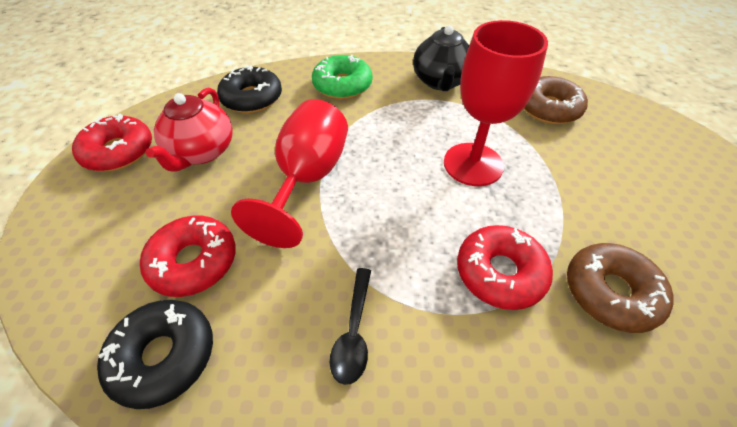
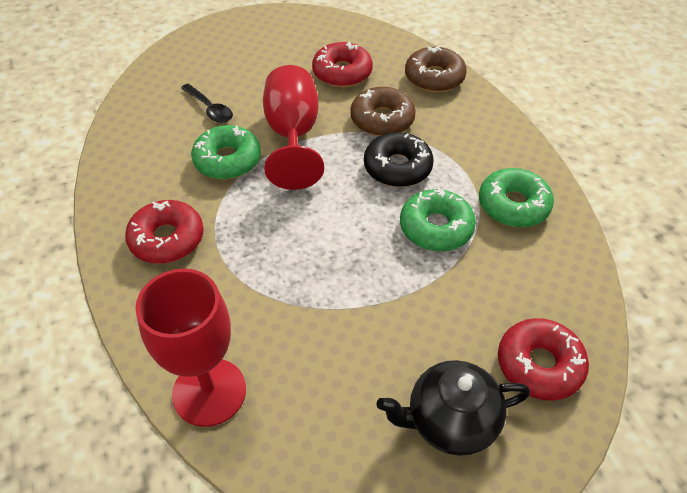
black donut: [97,300,213,409] [217,65,282,113] = 2 -> [364,132,434,187] = 1
green donut: [312,54,372,99] = 1 -> [191,125,261,179] [400,188,476,252] [479,168,554,228] = 3
red teapot: [146,88,233,171] = 1 -> none = 0

